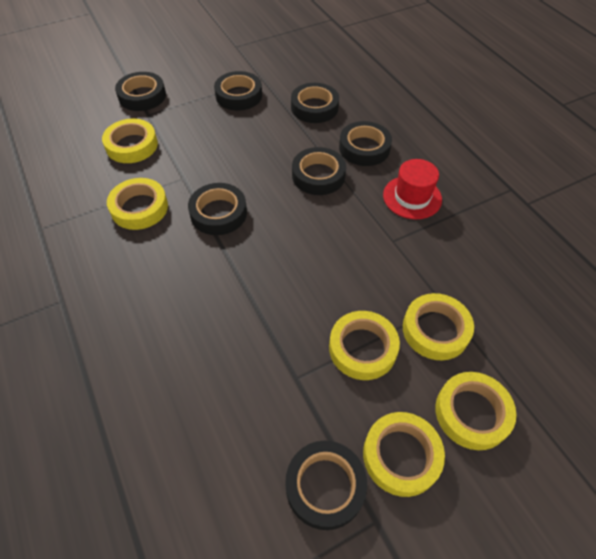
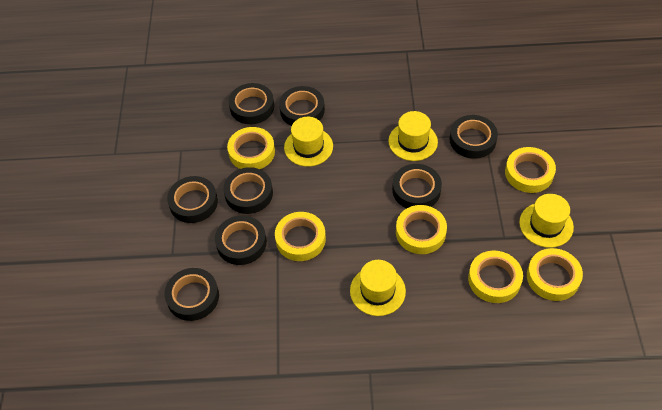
black tape: [115,72,166,111] [188,183,247,235] [214,71,262,111] [285,441,367,530] [291,83,339,123] [292,147,346,195] [339,121,392,166] = 7 -> [164,268,219,321] [167,176,218,223] [215,215,267,265] [223,167,273,214] [229,83,274,124] [279,86,325,126] [392,164,442,208] [449,115,498,159] = 8
red hat: [383,159,442,219] = 1 -> none = 0
yellow hat: none = 0 -> [284,117,333,167] [350,260,406,316] [388,111,438,161] [519,194,574,248] = 4

